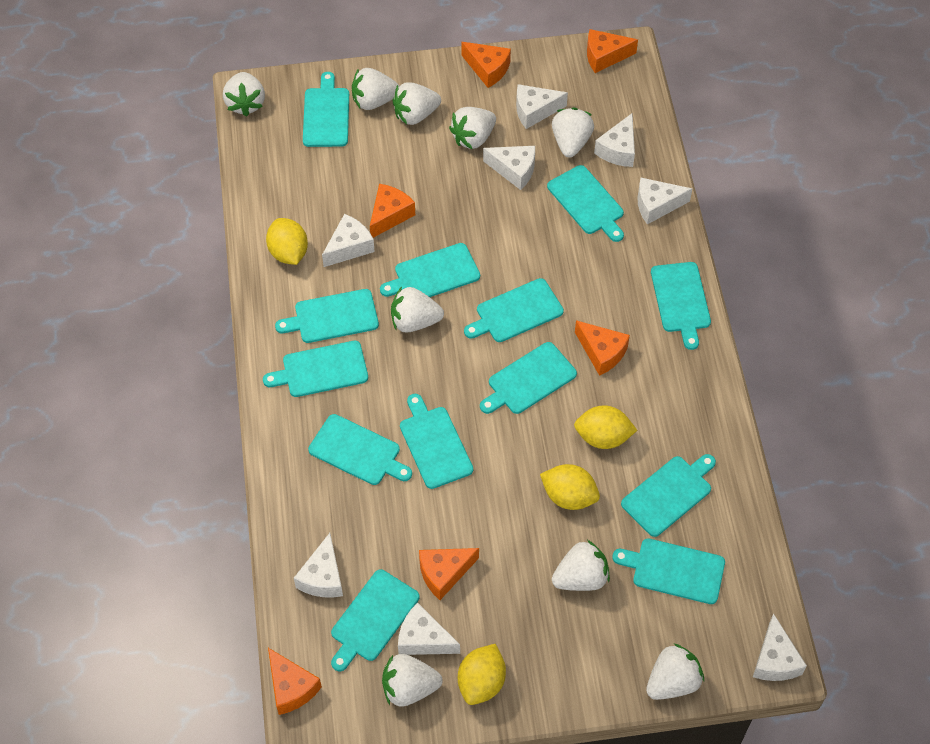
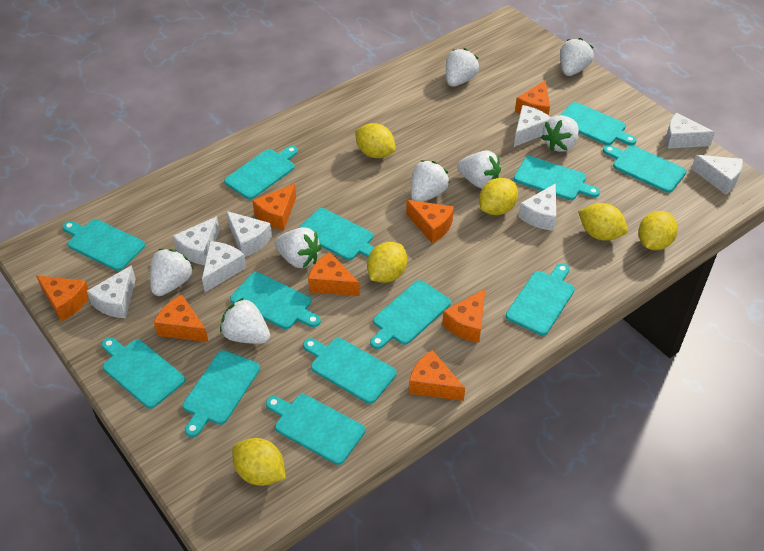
orange cheese: [268,648,322,715] [370,184,415,238] [419,548,479,600] [462,42,511,88] [575,320,630,376] [587,29,638,73] = 6 -> [36,275,89,322] [154,295,209,342] [252,183,296,230] [308,252,360,296] [406,200,454,243] [409,350,465,401] [442,289,485,343] [515,80,550,115] = 8
white strawberry: [223,72,265,117] [352,68,399,110] [382,654,443,707] [391,287,444,333] [393,82,441,125] [449,107,496,149] [552,108,594,157] [552,540,610,591] [646,643,704,700] = 9 -> [150,249,194,296] [220,298,270,344] [275,227,321,268] [411,160,450,202] [446,48,479,87] [457,150,501,188] [541,115,579,152] [560,38,594,76] = 8
yellow lemon: [266,218,308,265] [458,644,506,705] [540,464,600,510] [574,405,637,449] = 4 -> [232,438,286,486] [355,123,396,158] [367,242,407,283] [479,178,518,215] [578,203,628,241] [638,211,678,250] = 6

